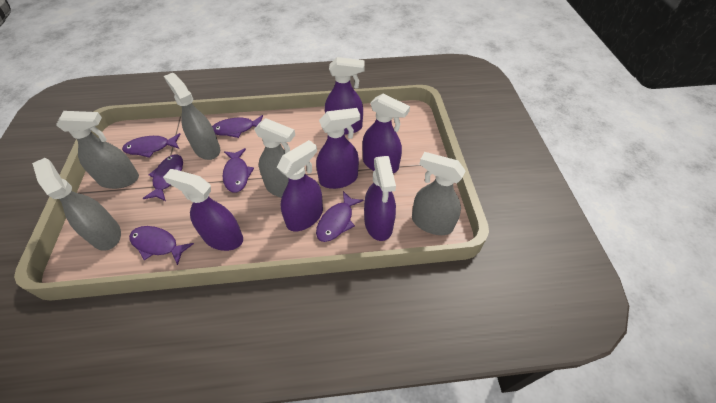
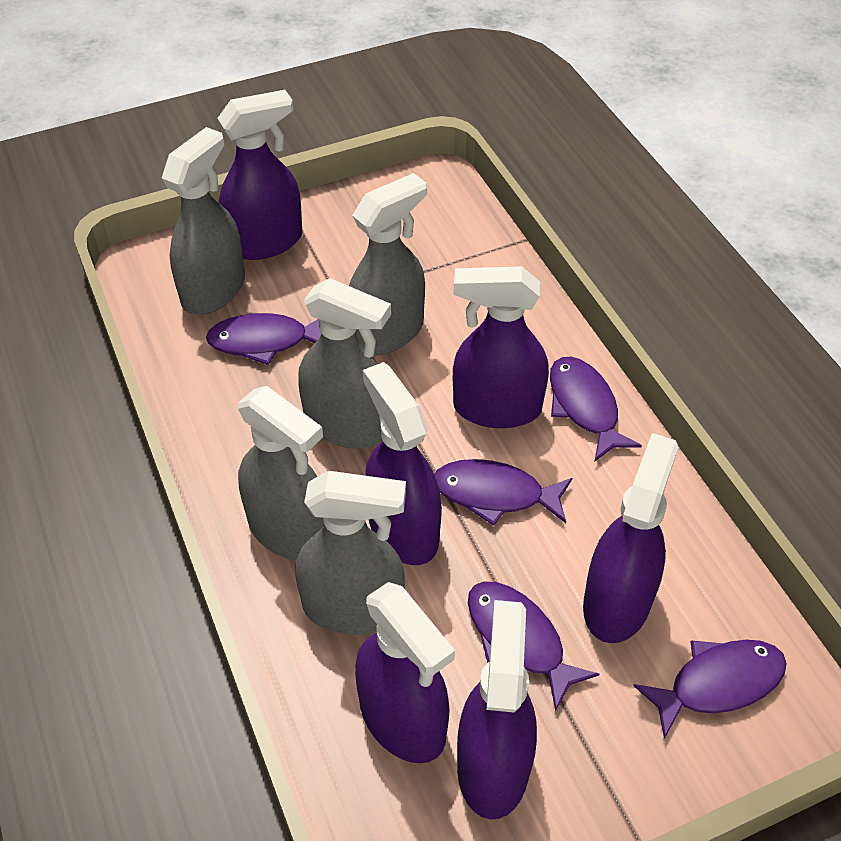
purple fish: [122,133,180,158] [129,226,194,265] [142,154,183,201] [212,115,263,138] [223,148,254,193] [316,191,363,242] = 6 -> [206,313,321,365] [434,459,572,526] [468,581,599,711] [550,357,642,462] [633,640,787,739] = 5

